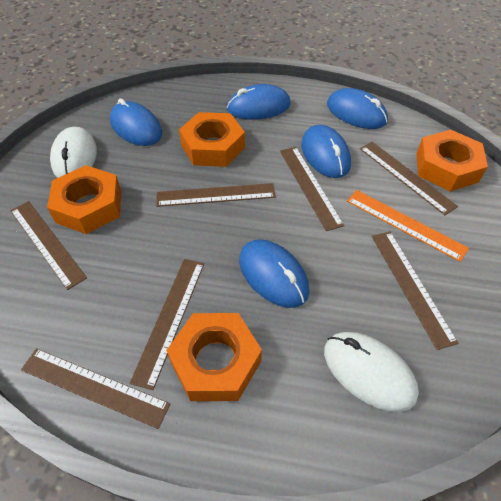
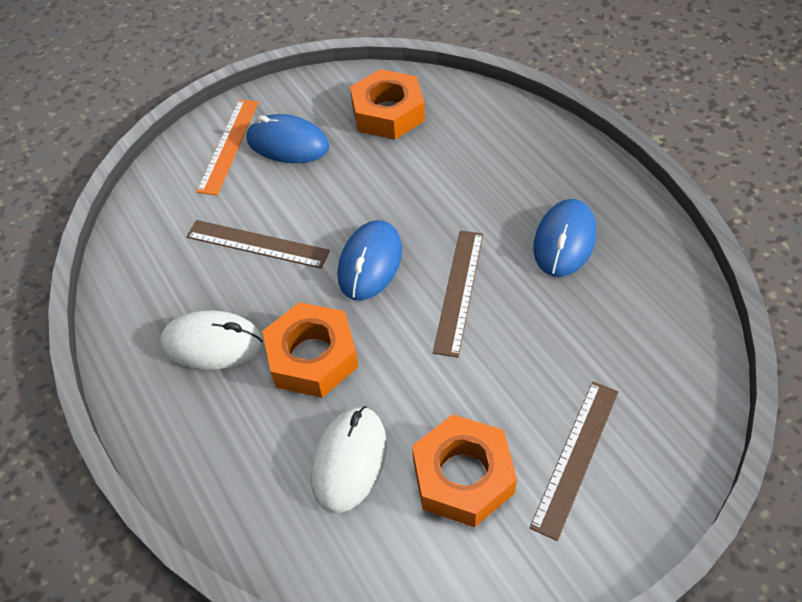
blue mouse: [110,98,162,146] [227,84,291,120] [239,239,309,308] [301,125,351,178] [327,88,388,129] = 5 -> [247,114,329,163] [337,220,402,300] [533,199,596,277] = 3
brown ruler: [10,201,87,290] [21,348,171,429] [130,259,204,390] [156,183,276,207] [280,147,344,231] [360,142,458,215] [372,232,459,350] = 7 -> [186,220,330,269] [433,230,483,358] [530,381,618,541] = 3
orange nut: [47,165,121,234] [166,313,262,401] [179,112,245,167] [416,130,488,192] = 4 -> [262,302,358,398] [350,69,425,140] [412,414,517,527] = 3

